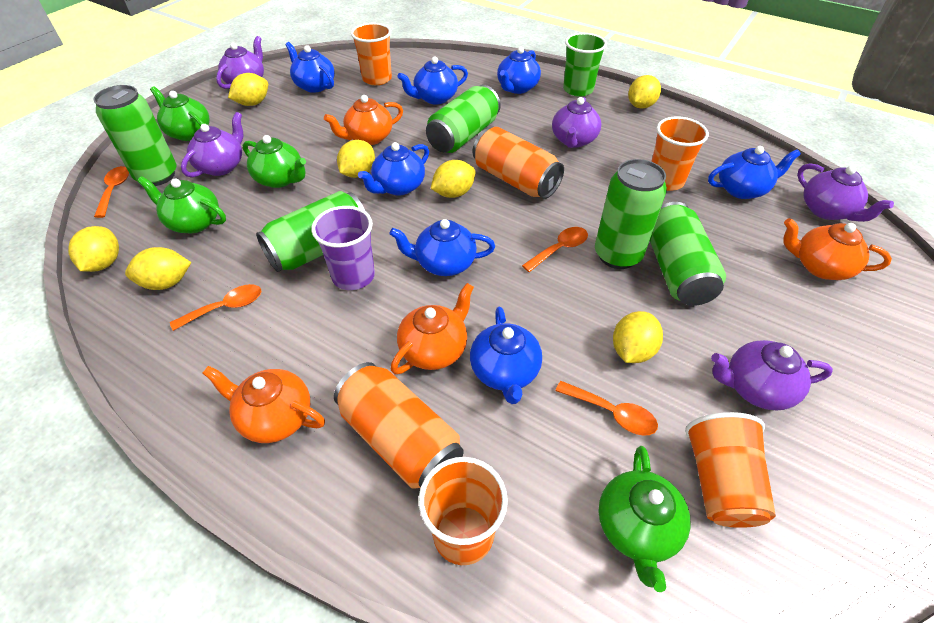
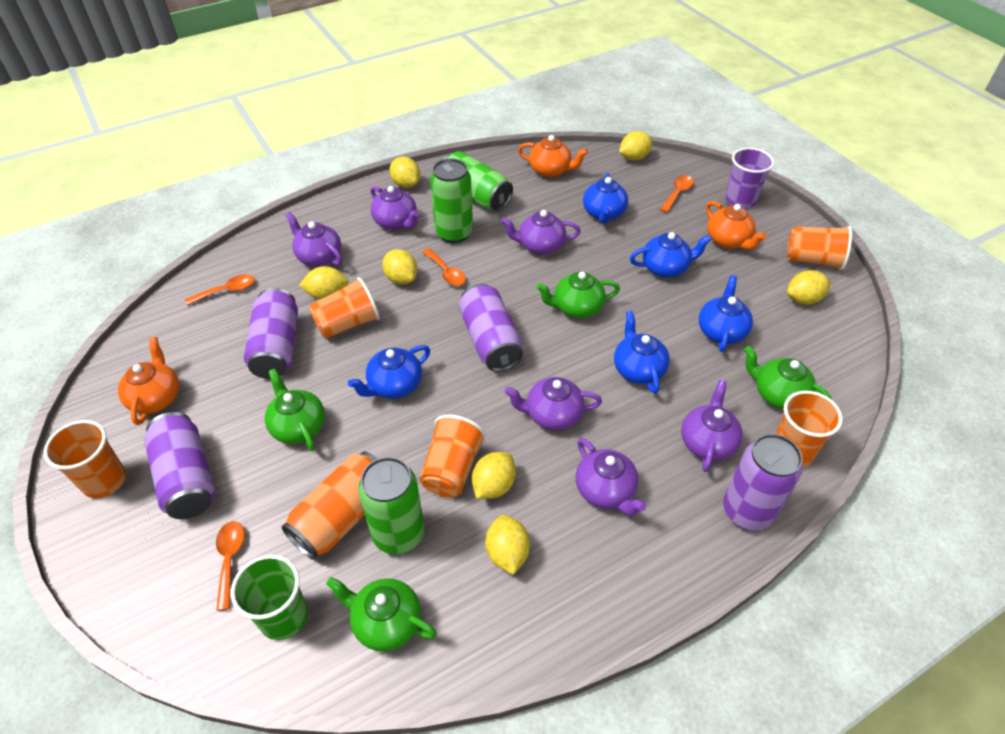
blue teapot: [285,42,335,93] [358,142,429,195] [389,219,495,276] [397,57,468,104] [470,307,542,404] [497,47,541,94] [708,146,801,199] = 7 -> [348,345,430,399] [583,173,628,224] [614,311,670,393] [630,232,712,278] [699,275,753,352] = 5
green can: [93,85,177,186] [256,191,365,272] [426,85,501,153] [595,159,667,269] [650,202,726,306] = 5 -> [358,457,425,554] [430,159,473,243] [444,151,513,211] = 3
orange can: [334,362,464,489] [473,127,564,199] = 2 -> [282,451,377,560] = 1
orange cup: [351,23,392,85] [419,457,508,565] [651,116,709,191] [685,412,776,528] = 4 -> [44,420,126,498] [309,277,380,338] [419,415,486,497] [776,391,843,467] [787,226,852,270] = 5
orange teapot: [203,366,325,443] [324,95,403,145] [391,283,474,374] [783,218,892,280] = 4 -> [118,337,179,425] [518,135,588,177] [706,201,766,250] = 3
purple can: none = 0 -> [144,412,215,519] [244,288,298,379] [459,284,523,372] [723,434,803,530] = 4
purple teapot: [181,112,243,177] [216,36,264,89] [552,97,601,148] [711,340,833,410] [797,163,894,222] = 5 -> [285,212,342,267] [371,186,419,230] [501,210,581,255] [505,377,602,430] [576,438,646,516] [681,380,743,472] = 6

